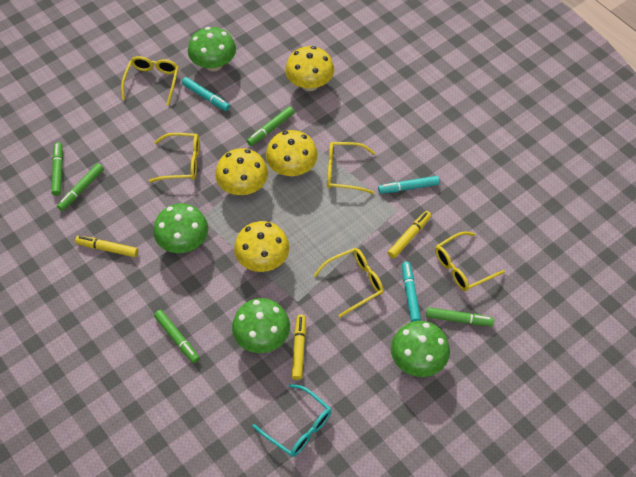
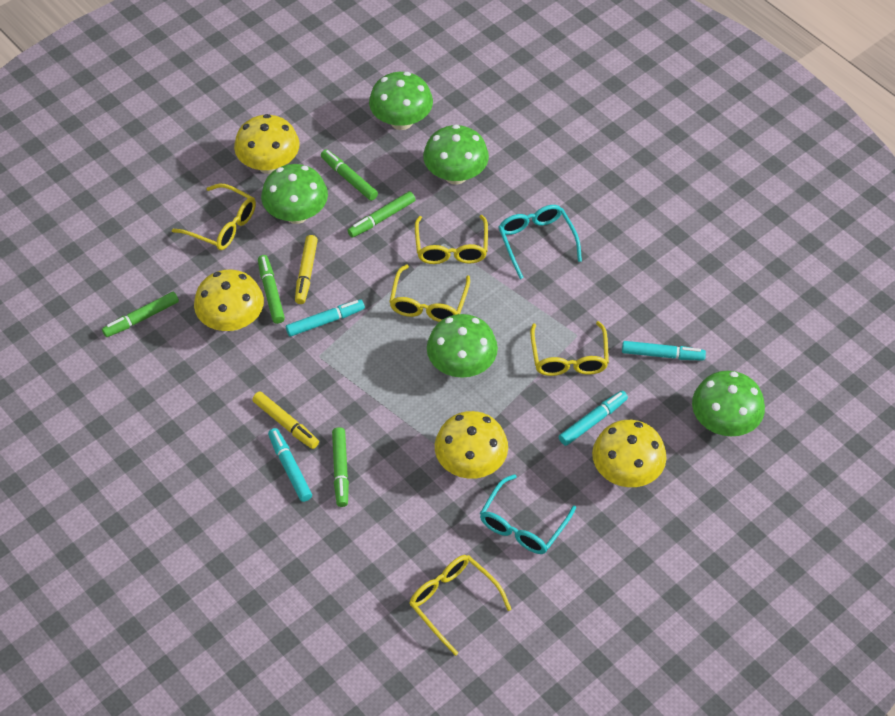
green mushroom: [153,203,208,253] [188,27,236,72] [232,298,290,353] [391,321,450,377] = 4 -> [261,164,328,224] [369,72,433,130] [423,125,489,185] [427,314,498,378] [692,371,765,436] = 5
turquoise glasses: [252,384,331,457] = 1 -> [480,474,576,554] [499,205,582,279] = 2
turquoise marker: [182,77,230,111] [378,176,440,194] [402,262,421,322] = 3 -> [268,428,312,502] [286,300,365,337] [559,391,628,446] [622,341,706,361] = 4
yellow marker: [75,236,138,257] [292,315,306,380] [388,211,432,259] = 3 -> [252,391,319,449] [295,235,318,304] = 2

